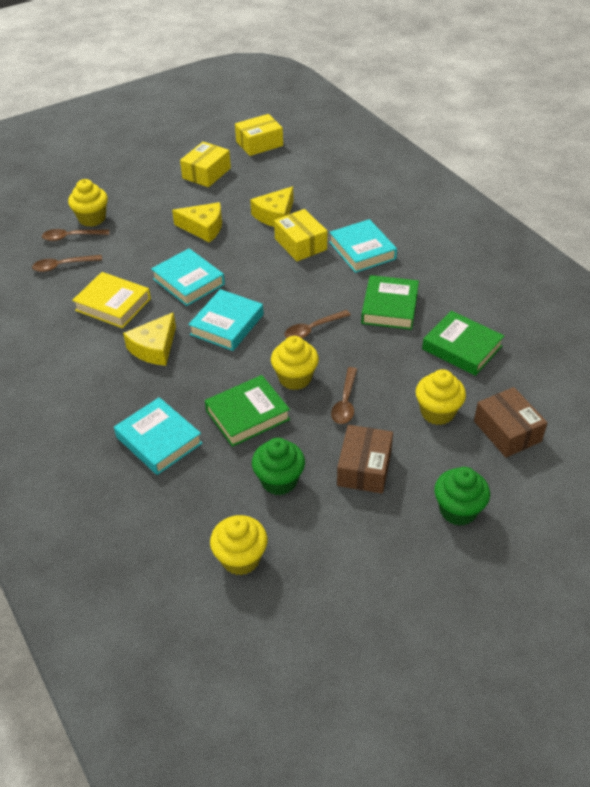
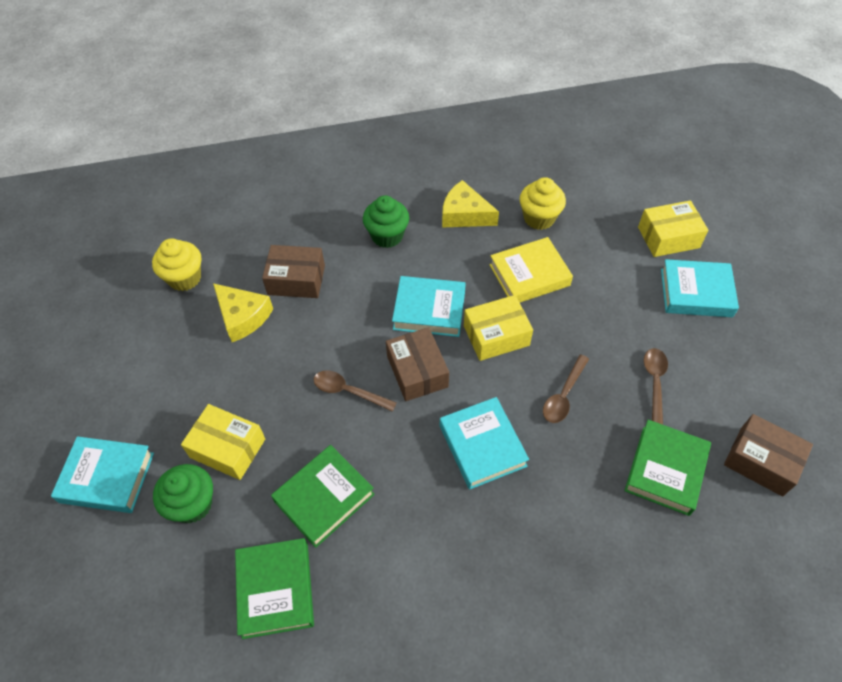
brown box: [337,425,393,494] [474,387,548,458] = 2 -> [262,245,325,298] [386,327,449,401] [724,414,813,497] = 3
brown spoon: [32,255,102,272] [42,229,109,241] [284,310,351,339] [331,367,357,424] = 4 -> [313,371,397,412] [543,354,589,423] [644,348,668,425] = 3
yellow cheese: [123,312,176,366] [172,202,222,243] [250,186,294,227] = 3 -> [213,283,273,342] [442,180,499,227] = 2
yellow cupcake: [68,179,108,227] [210,515,267,575] [271,336,319,390] [416,369,466,425] = 4 -> [152,238,201,291] [520,177,566,230] = 2

